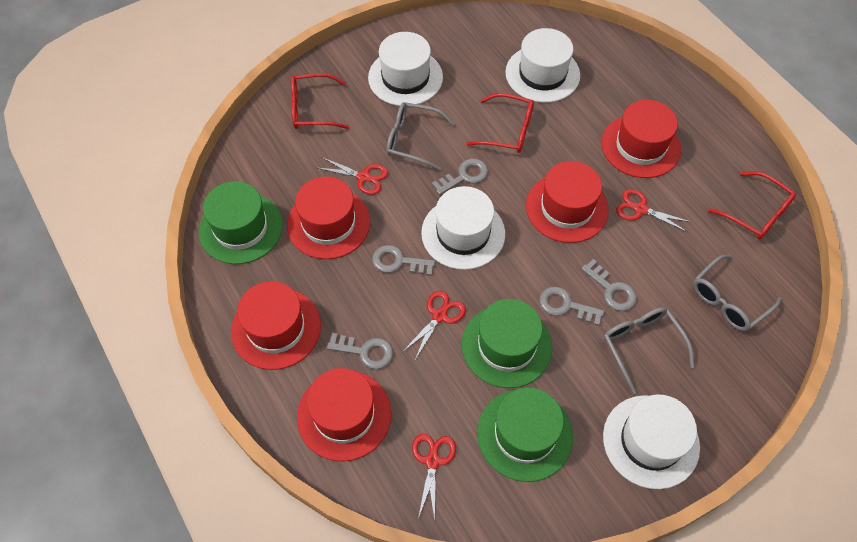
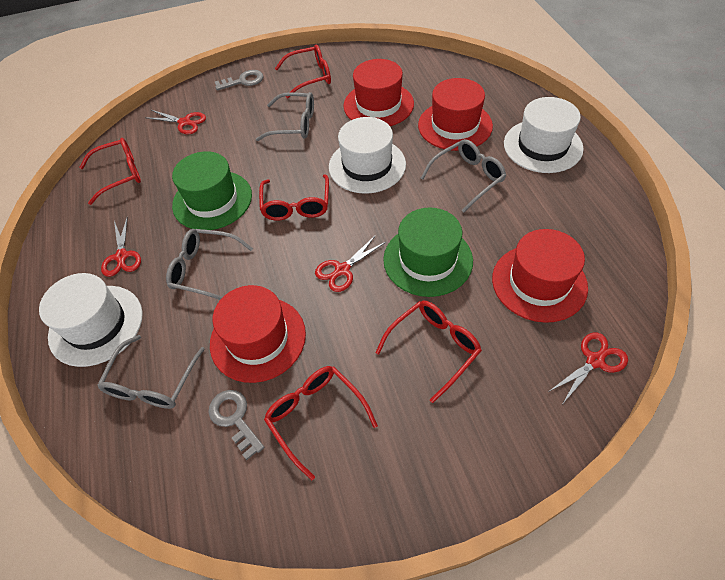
green hat: [198,181,283,264] [462,299,552,388] [477,387,573,482] = 3 -> [172,151,252,230] [383,208,473,297] = 2
grey glasses: [387,102,455,171] [604,307,695,394] [693,255,782,331] = 3 -> [97,335,205,409] [166,229,253,300] [256,92,314,141] [421,139,506,212] = 4
grey key: [327,333,393,369] [372,245,435,276] [432,159,488,195] [539,287,604,326] [581,259,637,311] = 5 -> [208,390,265,460] [215,70,264,91] = 2
red glasses: [291,73,349,129] [466,93,534,153] [708,171,797,240] = 3 -> [79,138,141,205] [259,175,329,221] [264,366,378,481] [275,44,331,98] [375,300,482,403] = 5
red hat: [231,281,321,370] [287,177,370,259] [297,368,392,461] [526,161,609,243] [601,100,681,178] = 5 -> [210,285,306,383] [343,59,414,126] [418,78,493,151] [492,229,588,323] = 4
white hat: [368,32,443,106] [421,186,505,270] [505,28,580,103] [603,394,700,489] = 4 -> [39,273,142,367] [329,117,406,194] [504,97,584,173] = 3

